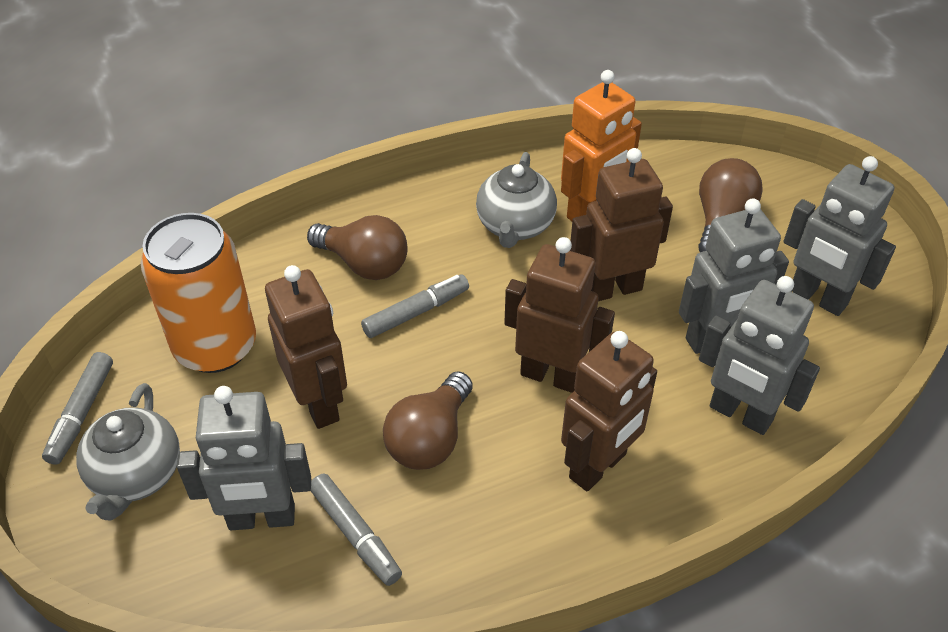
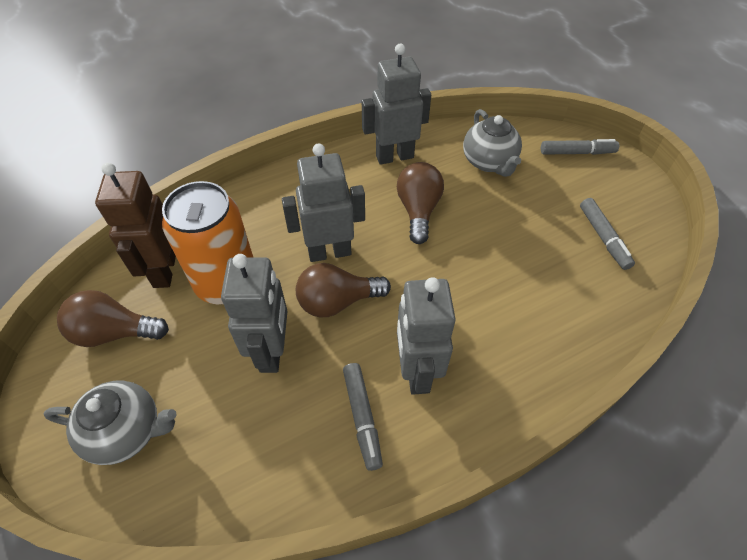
brown robot: [265,265,347,429] [504,237,615,393] [561,331,657,491] [570,148,673,301] = 4 -> [95,163,176,288] = 1
orange robot: [561,70,642,221] = 1 -> none = 0

